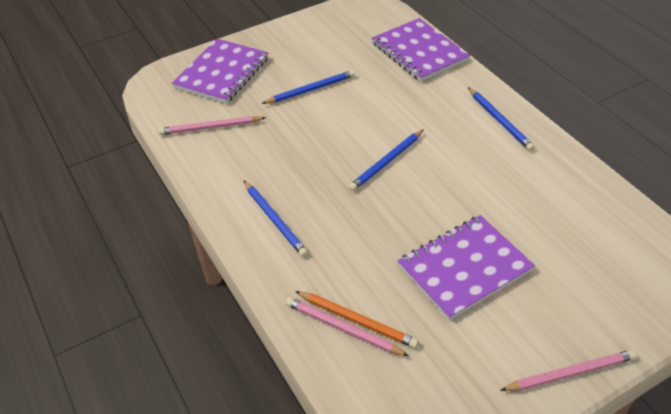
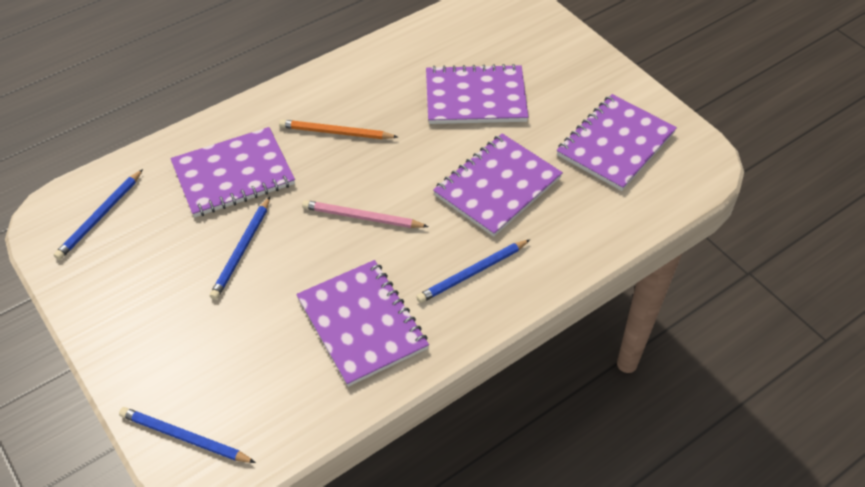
pink pencil: [158,116,266,135] [285,297,409,356] [500,350,637,391] = 3 -> [302,200,429,228] = 1
purple notebook: [172,39,269,104] [372,18,470,82] [398,215,535,320] = 3 -> [170,127,295,217] [296,260,429,387] [426,64,528,124] [433,133,563,237] [556,94,677,191] = 5

